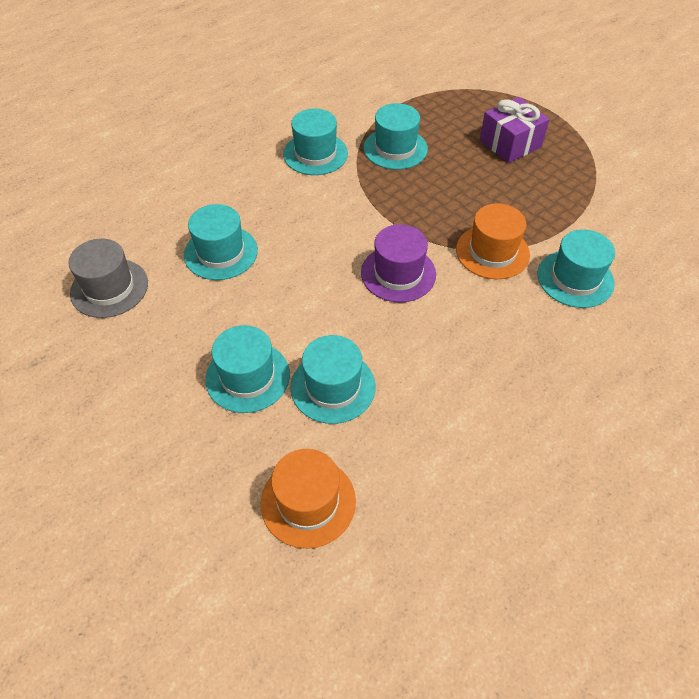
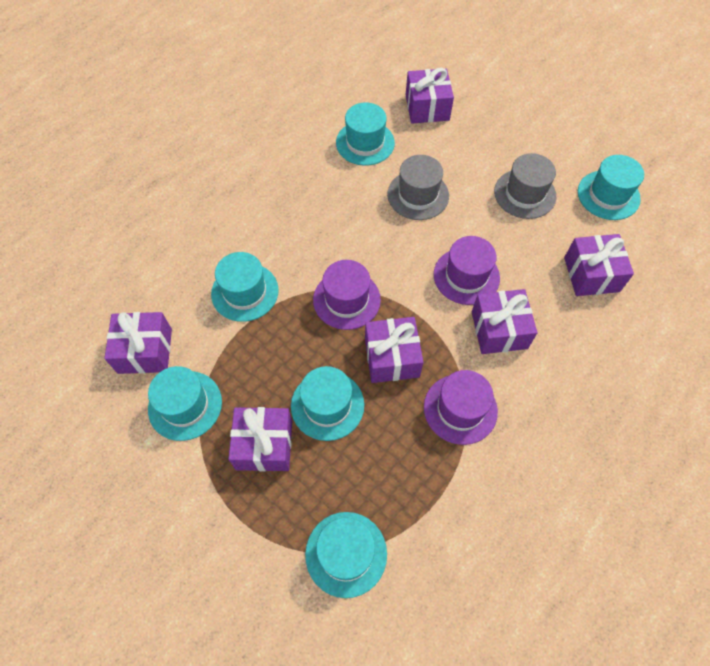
grey hat: [68,238,148,318] = 1 -> [387,155,449,220] [494,153,556,219] = 2
orange hat: [261,449,356,549] [456,203,530,279] = 2 -> none = 0
purple gift: [480,97,550,163] = 1 -> [104,312,172,374] [229,407,292,471] [365,317,423,383] [406,68,454,124] [472,289,537,354] [564,234,634,296] = 6
purple hat: [361,224,436,302] = 1 -> [313,260,381,330] [424,370,498,445] [434,236,500,305] = 3

